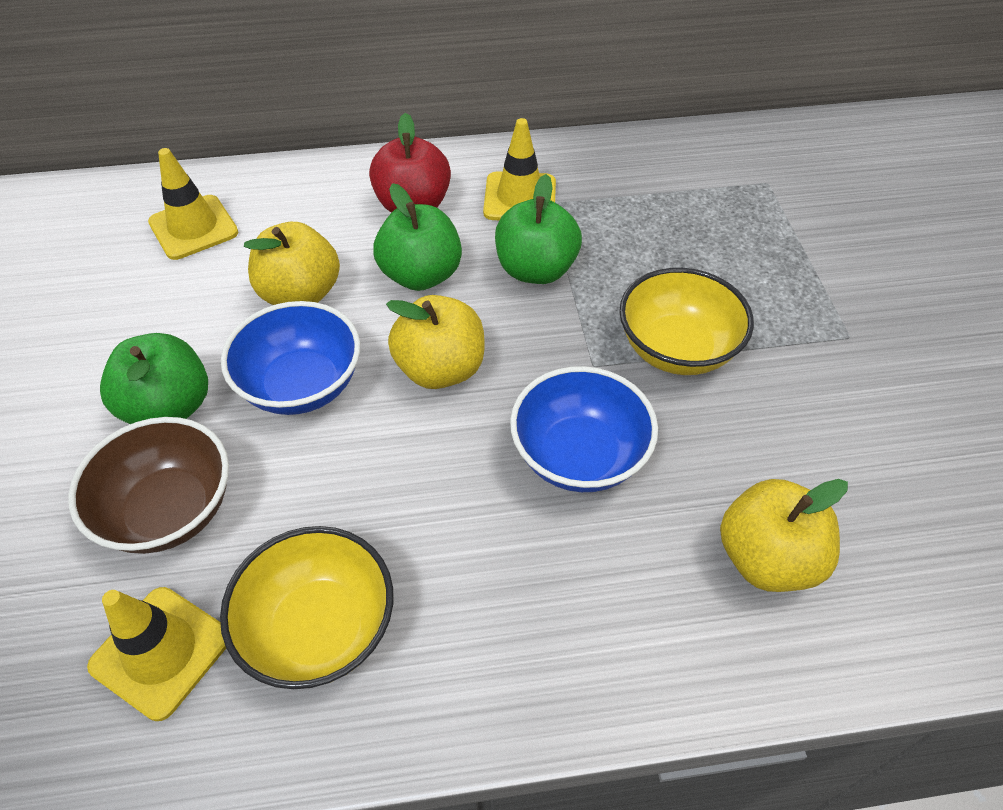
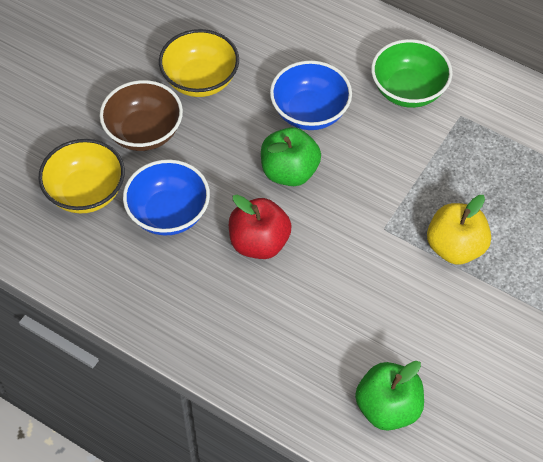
green apple: [100,333,208,424] [373,183,462,291] [495,174,582,284] = 3 -> [261,127,321,186] [355,361,424,431] = 2
green bowl: none = 0 -> [371,39,452,108] = 1
yellow apple: [244,222,340,305] [386,295,485,389] [720,479,848,592] = 3 -> [427,195,491,265] = 1
yellow traffic cone: [87,587,226,721] [148,148,238,260] [483,118,556,220] = 3 -> none = 0

